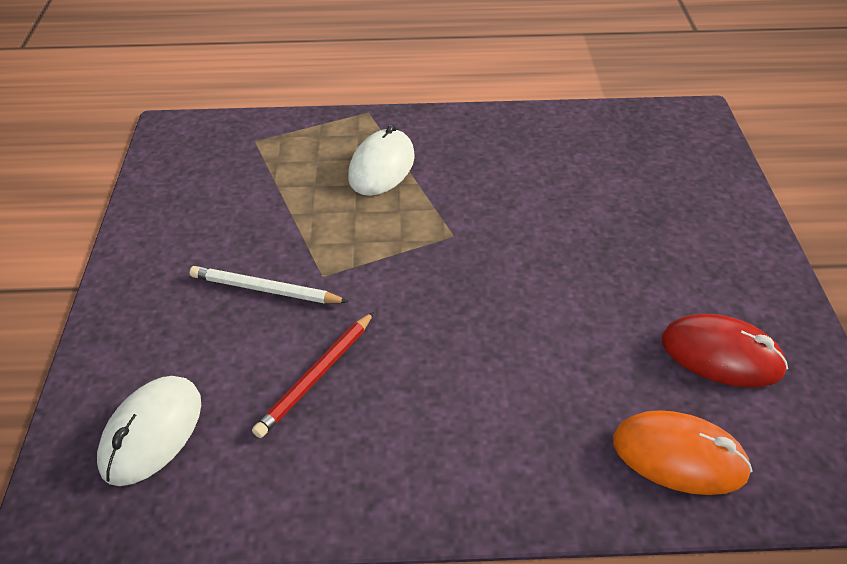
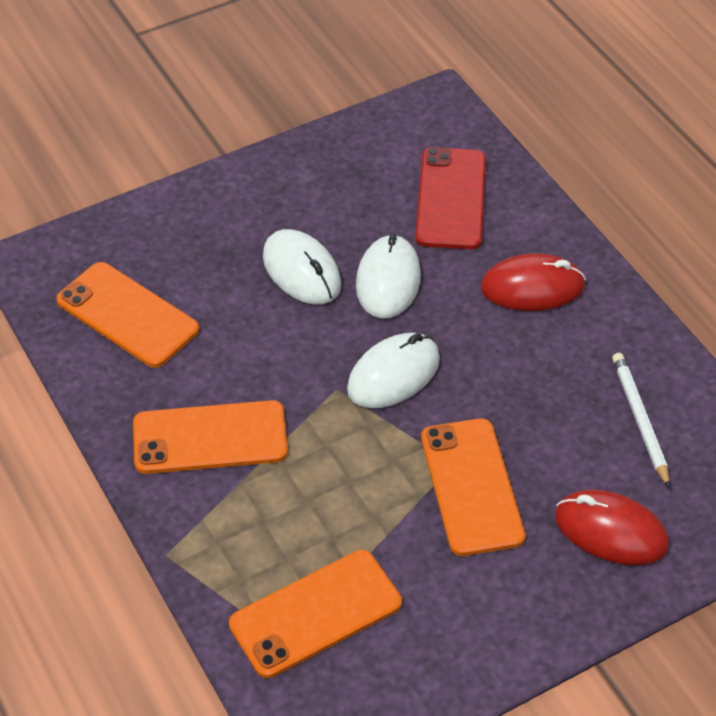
orange mouse: [613,410,752,495] = 1 -> none = 0
orange phone: none = 0 -> [56,262,199,368] [133,400,288,474] [229,550,402,678] [421,418,525,556] = 4
red mouse: [662,314,788,387] = 1 -> [481,253,586,311] [555,490,669,565] = 2
red pencil: [252,312,374,438] = 1 -> none = 0
red phone: none = 0 -> [415,147,486,249] = 1
white mouse: [97,376,201,486] [348,124,415,196] = 2 -> [263,229,341,305] [347,333,440,408] [356,234,421,319] = 3

